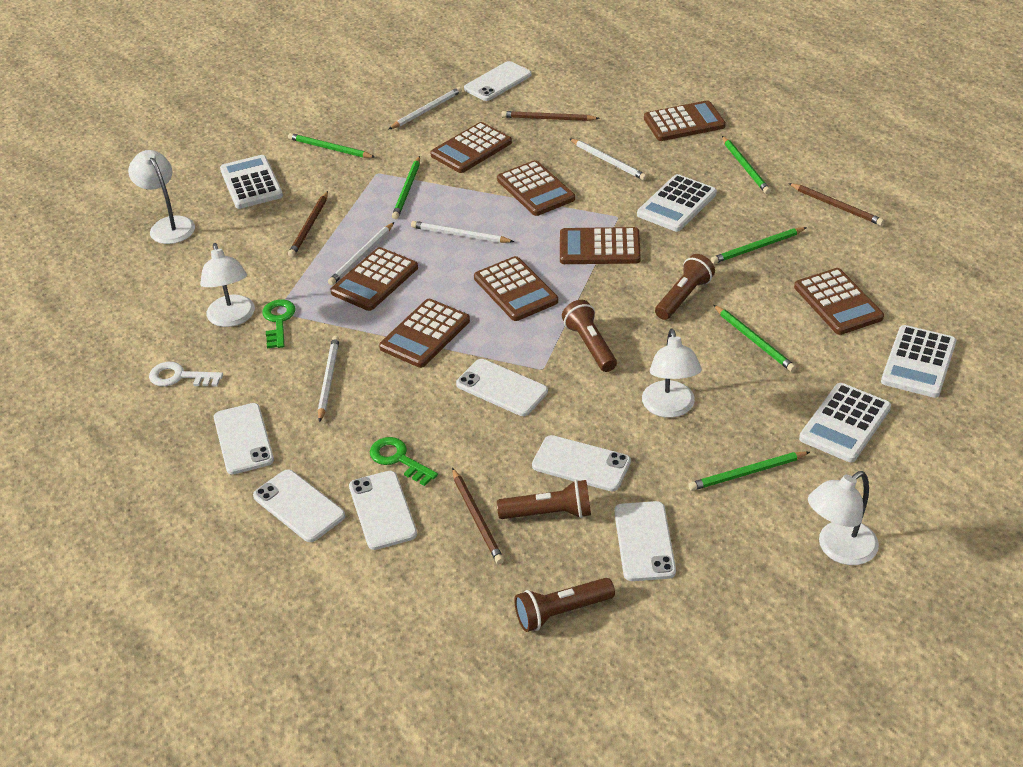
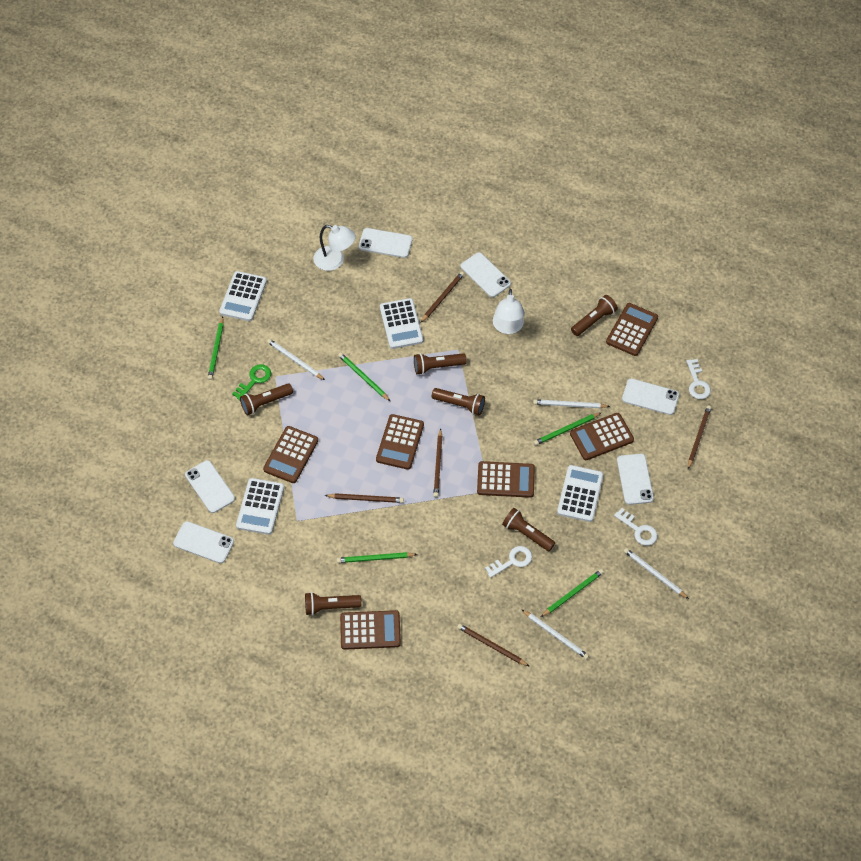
brown calculator: [330,247,418,311] [379,299,470,368] [430,122,512,173] [474,256,558,321] [497,160,575,216] [560,227,641,264] [644,100,726,141] [794,268,884,335] = 8 -> [263,426,318,483] [340,610,401,650] [376,414,424,470] [477,461,535,498] [570,413,634,460] [606,303,658,356] = 6
brown flashlight: [497,480,591,519] [514,578,615,632] [562,300,617,372] [655,254,715,320] = 4 -> [240,383,293,415] [305,592,362,616] [414,353,467,375] [432,388,485,415] [502,508,555,551] [571,295,618,336] = 6
brown pencil: [288,191,328,257] [452,468,504,564] [501,111,600,121] [788,183,884,226] = 4 -> [325,493,404,503] [421,272,464,322] [433,428,443,497] [457,624,530,667] [688,405,711,469] = 5
green key: [262,299,296,348] [370,437,438,486] = 2 -> [232,364,271,400] = 1
green pencil: [288,133,375,158] [392,156,420,219] [688,451,810,491] [711,227,807,264] [714,305,796,372] [722,136,771,194] = 6 -> [208,317,224,380] [337,552,417,563] [338,353,390,401] [534,413,601,445] [541,569,604,617] = 5
white key: [149,362,223,387] = 1 -> [485,546,532,578] [614,508,658,546] [686,359,711,399] = 3
white lamp: [128,150,195,244] [200,243,255,327] [642,328,702,418] [808,471,879,565] = 4 -> [313,225,356,271] [493,289,525,334] = 2
white pencil: [318,336,339,422] [328,222,394,285] [389,87,462,129] [411,221,514,243] [569,138,647,181] = 5 -> [267,339,325,380] [521,609,589,659] [533,399,610,408] [624,548,689,599] = 4
white phone: [214,403,274,474] [253,469,345,542] [349,471,417,550] [456,359,548,416] [464,61,532,101] [532,435,631,491] [614,501,676,581] = 7 -> [173,521,234,563] [185,460,235,513] [359,228,412,258] [460,252,511,297] [617,454,654,505] [622,379,679,415] = 6

